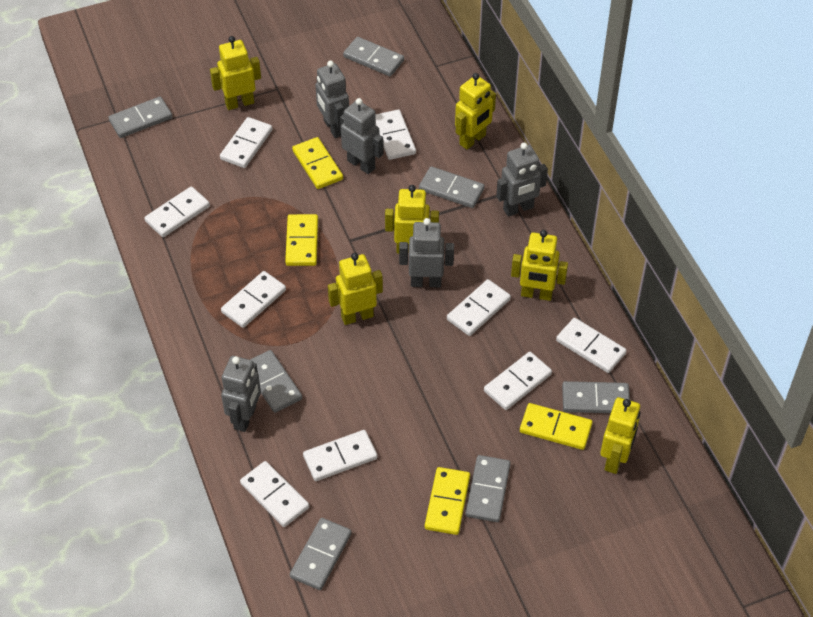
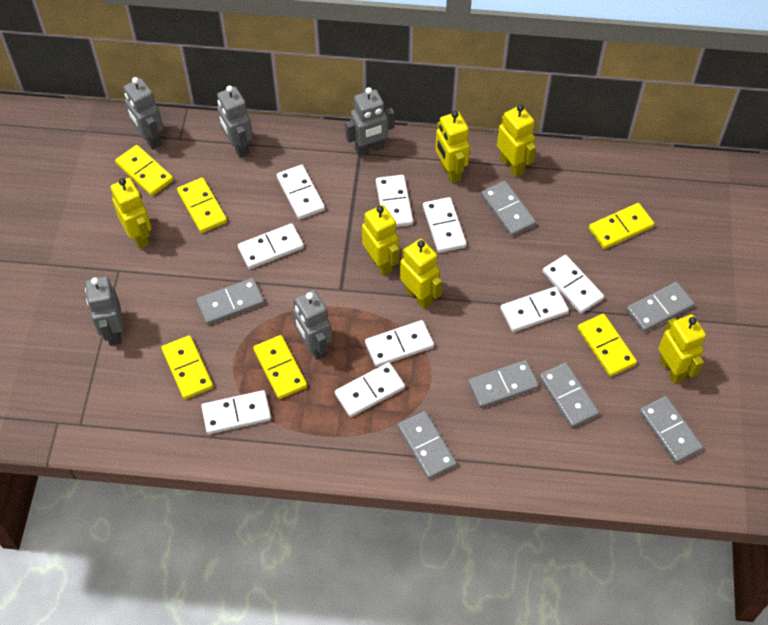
yellow domino: [285,214,318,266] [292,137,343,189] [425,467,470,535] [520,403,593,450] = 4 -> [115,145,173,196] [161,335,213,399] [177,177,227,233] [253,335,307,399] [577,314,637,376] [589,203,654,249] = 6

